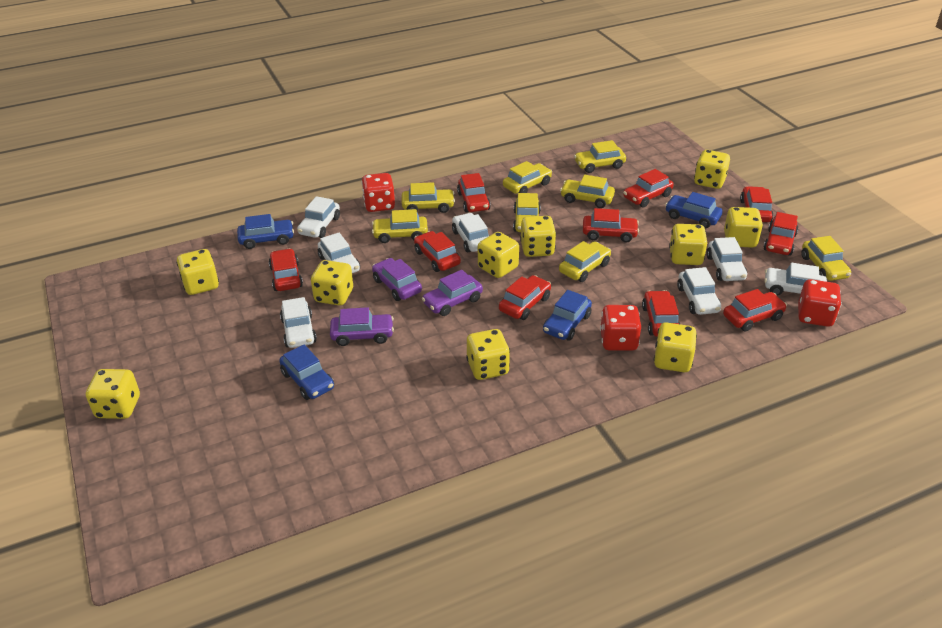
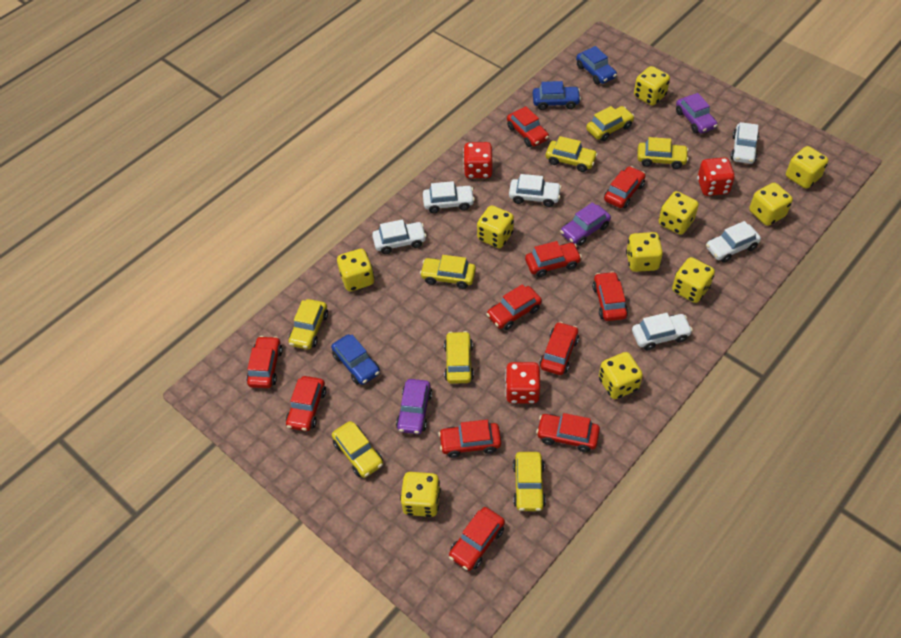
blue car: [237,214,294,249] [279,345,334,400] [543,290,592,341] [665,192,723,228] = 4 -> [331,334,380,385] [533,81,581,110] [576,46,617,85] = 3
red car: [269,248,303,291] [414,231,461,272] [457,173,491,212] [499,275,551,320] [583,208,639,242] [623,169,674,207] [642,290,680,337] [723,289,787,331] [740,186,773,222] [764,212,798,256] = 10 -> [246,336,283,388] [286,376,326,431] [439,420,501,458] [449,507,505,571] [486,284,542,330] [507,106,549,147] [525,241,582,277] [536,413,600,452] [539,322,579,375] [592,271,628,321] [604,166,646,208] = 11
white car: [280,297,317,348] [297,196,340,238] [318,233,360,273] [452,213,489,252] [677,267,721,315] [706,237,747,281] [764,263,827,296] = 7 -> [372,220,427,254] [423,181,475,213] [509,174,562,207] [632,313,693,350] [706,221,761,263] [730,122,759,164] = 6

